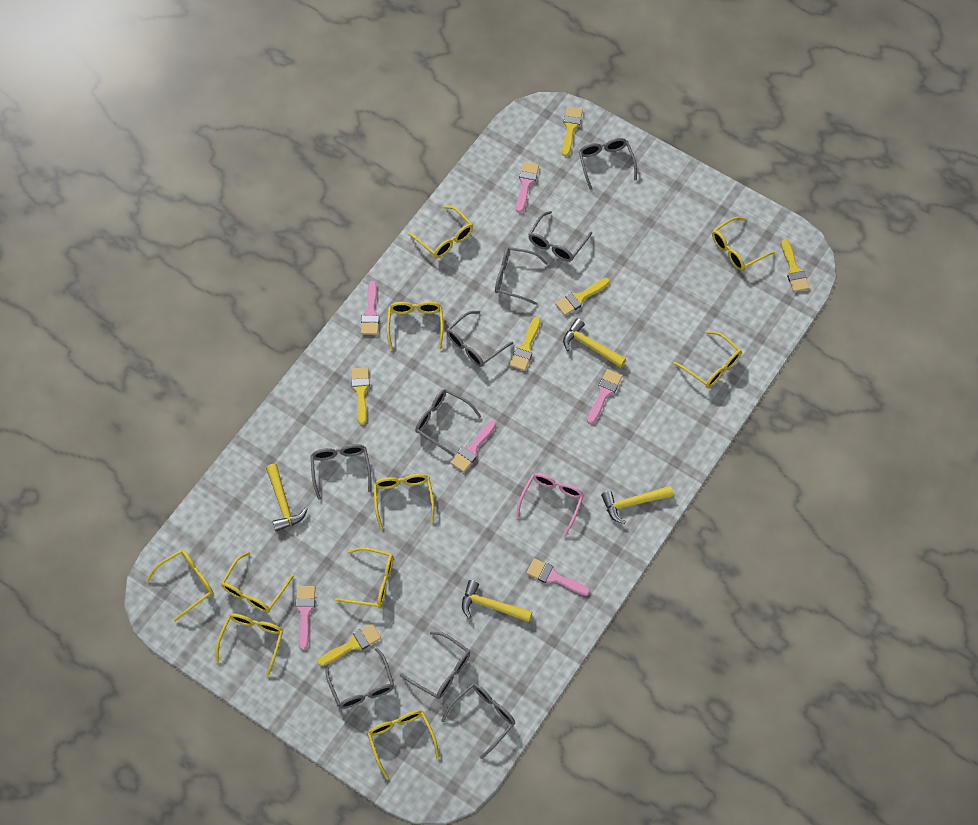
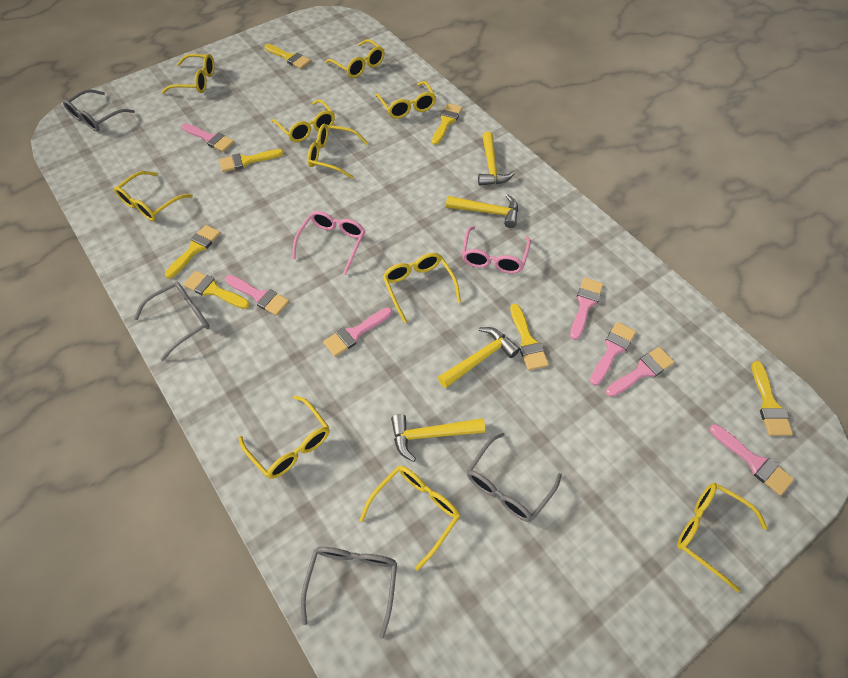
grey glasses: [310,444,371,500] [325,648,394,709] [400,632,470,699] [415,389,481,456] [441,683,515,759] [447,311,513,367] [495,247,548,305] [528,211,592,261] [579,138,637,190] = 9 -> [63,89,135,132] [134,281,210,361] [301,547,397,639] [467,433,562,522] = 4
pink brush: [295,586,315,650] [361,281,379,335] [450,420,496,472] [516,162,539,213] [526,558,590,596] [587,369,622,424] = 6 -> [182,123,234,152] [225,275,289,316] [323,307,392,357] [570,278,603,340] [590,322,636,385] [606,347,674,397] [710,424,794,495] = 7
pink glasses: [516,473,584,537] = 1 -> [292,211,365,275] [462,226,531,274] = 2
yellow brush: [318,624,381,666] [351,367,370,425] [509,317,541,371] [555,278,610,316] [562,107,583,156] [781,239,809,292] = 6 -> [165,225,221,279] [183,271,250,309] [219,149,284,172] [264,44,311,69] [432,103,463,145] [510,304,549,370] [752,361,793,436] = 7

